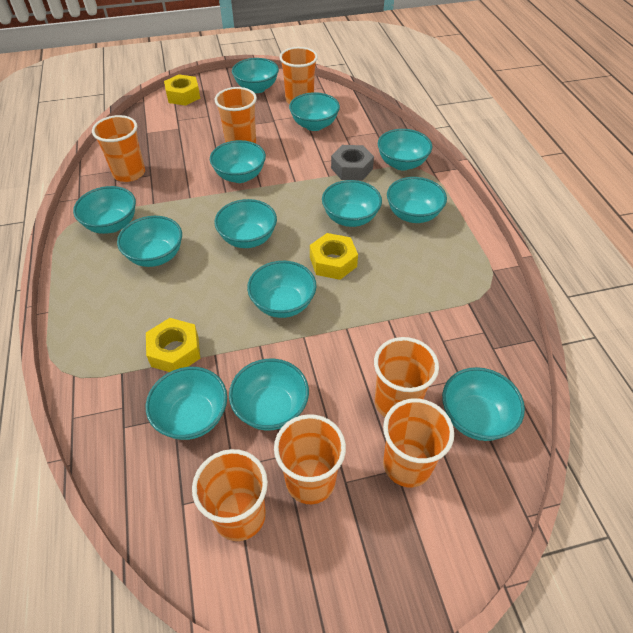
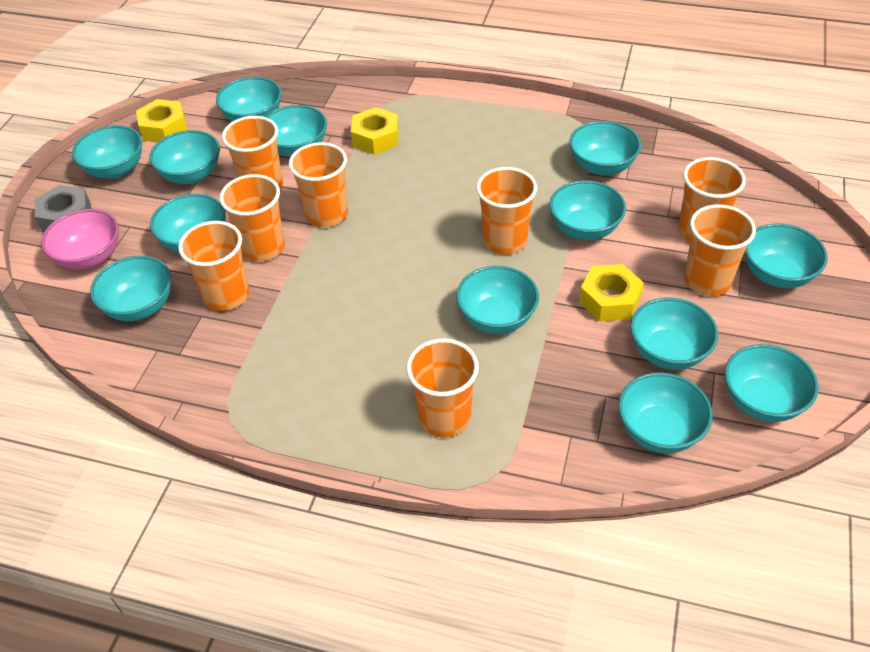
orange cup: [92,115,145,182] [192,449,268,541] [215,87,257,143] [274,414,346,504] [279,47,318,104] [374,337,439,417] [383,398,454,487] = 7 -> [178,221,249,311] [220,174,285,261] [222,116,283,189] [289,142,348,227] [406,338,479,438] [476,167,537,255] [678,157,746,242] [684,204,756,296] = 8
pink bowl: none = 0 -> [41,209,119,270] = 1

